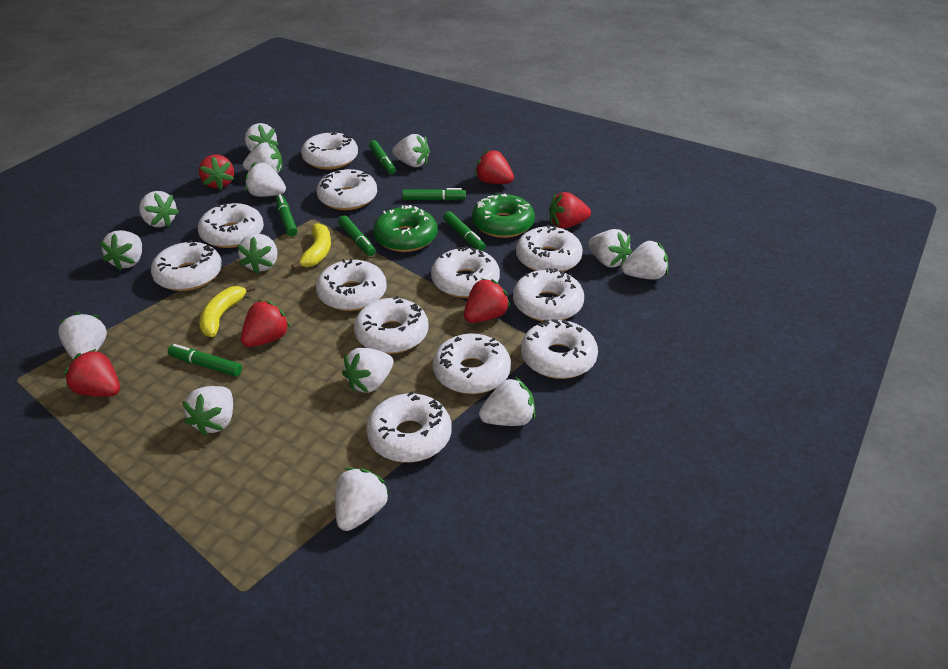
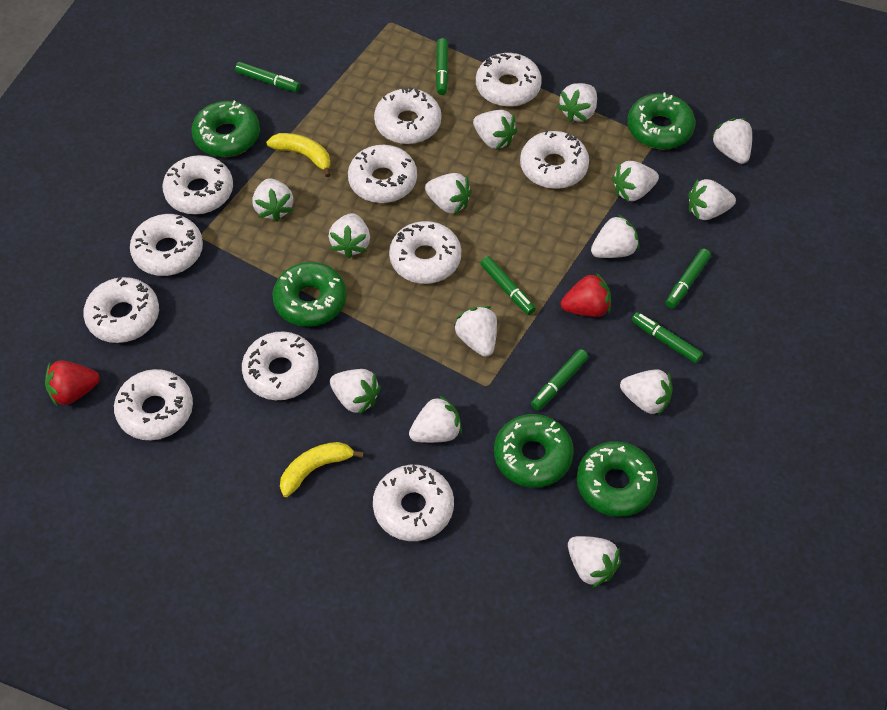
green donut: [373,205,437,252] [472,194,535,238] = 2 -> [191,101,260,157] [273,262,347,327] [494,414,574,488] [577,441,658,517] [627,92,695,149] = 5
red strawberry: [64,349,120,397] [199,155,234,190] [241,300,291,347] [464,278,510,323] [475,150,514,184] [549,192,591,229] = 6 -> [45,360,100,406] [561,273,611,317] = 2
white donut: [151,240,222,291] [198,203,264,248] [301,131,358,170] [316,259,387,311] [317,169,377,210] [354,296,429,354] [366,391,451,463] [431,246,500,298] [433,333,511,394] [513,268,584,322] [516,225,583,272] [521,319,598,379] = 12 -> [83,276,159,343] [114,369,193,440] [130,214,203,276] [163,155,233,215] [242,331,318,400] [348,145,417,203] [373,465,454,541] [374,87,441,144] [389,221,461,284] [476,53,542,107] [520,130,589,189] = 11

